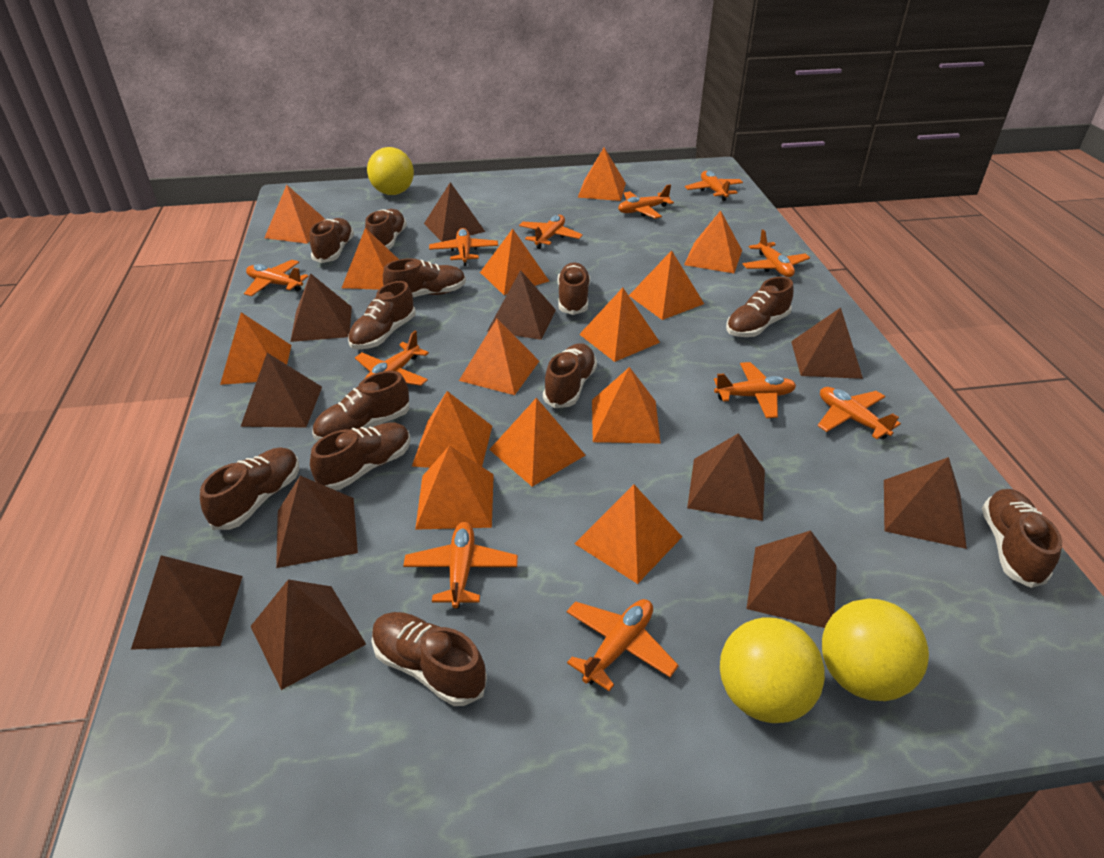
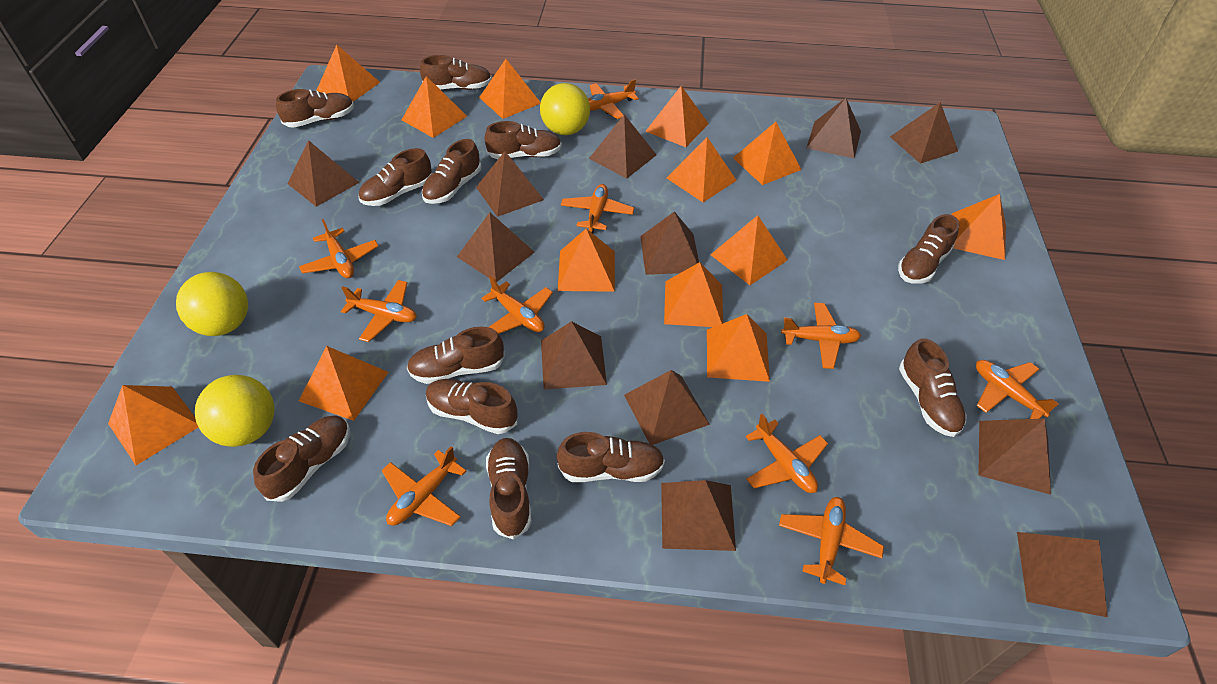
brown pyramid: [131,555,243,650] [241,353,322,427] [250,579,366,690] [276,476,358,568] [290,273,352,342] [424,182,485,242] [487,270,556,340] [687,433,765,521] [746,531,837,628] [791,307,863,379] [884,457,967,549] = 11 -> [287,140,359,207] [457,212,534,282] [476,151,544,217] [541,321,607,390] [589,115,657,179] [624,370,710,445] [640,211,699,275] [661,480,736,551] [807,98,861,158] [890,102,958,164] [978,418,1051,495] [1017,532,1108,617] = 12
orange plane: [244,260,309,296] [355,331,429,386] [403,522,518,608] [429,228,498,266] [519,215,583,249] [567,599,679,691] [618,184,674,219] [685,171,743,201] [714,362,796,418] [742,230,810,277] [818,387,901,440] = 11 -> [299,219,378,278] [341,280,417,342] [381,446,466,526] [481,276,553,334] [561,184,634,233] [588,79,639,119] [745,414,828,493] [779,497,884,585] [781,303,861,369] [976,360,1059,419] = 10
orange pyramid: [220,312,291,385] [264,185,326,244] [342,228,399,290] [412,391,492,468] [415,445,494,530] [459,319,539,395] [480,229,549,295] [489,398,586,487] [574,485,682,584] [578,148,626,201] [579,288,660,362] [592,367,661,443] [629,250,704,320] [684,210,742,273] = 14 -> [108,385,198,465] [299,346,388,421] [316,45,380,102] [402,76,467,138] [479,59,541,119] [558,229,615,292] [645,86,709,147] [664,262,723,327] [667,137,737,202] [707,314,770,382] [710,215,788,285] [733,122,802,185] [952,194,1006,260] = 13

